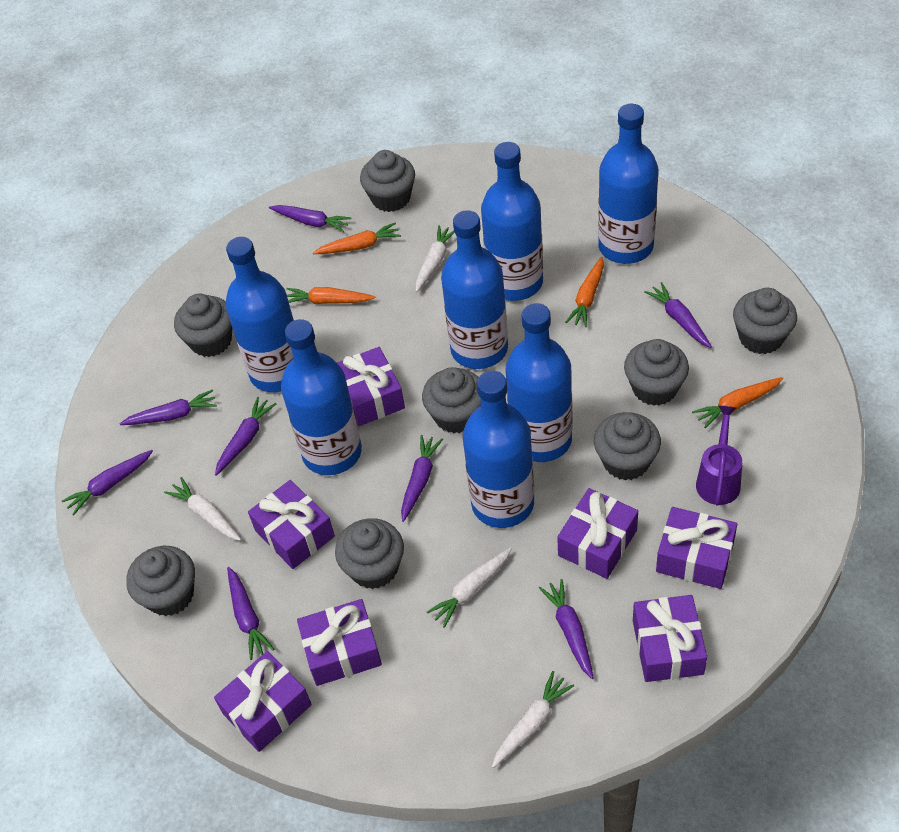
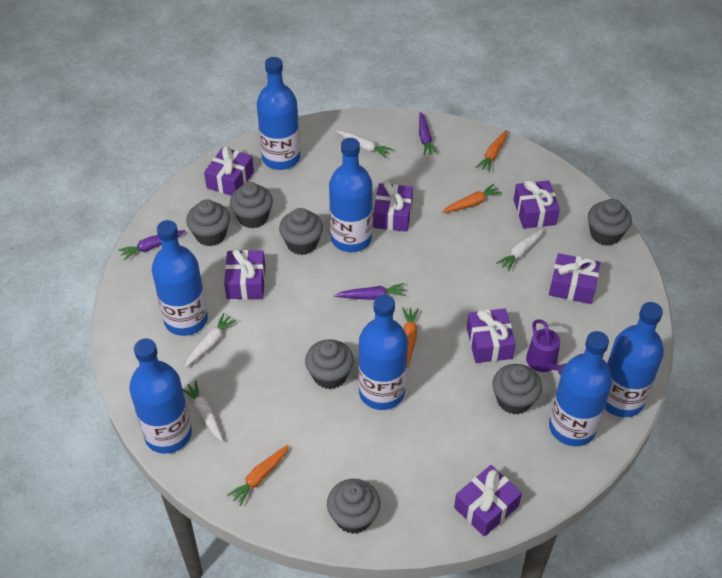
grey cupcake: [126,546,195,616] [174,293,232,357] [335,518,404,589] [360,150,415,212] [422,367,481,433] [594,412,661,481] [624,339,689,406] [733,288,797,354] = 8 -> [186,199,230,246] [230,182,273,228] [279,208,323,255] [305,340,354,389] [327,479,381,534] [492,364,542,414] [588,199,632,246] = 7
purple carrot: [62,450,153,516] [119,389,217,425] [215,397,276,476] [227,567,274,660] [269,205,351,232] [401,435,443,522] [539,579,594,679] [644,282,712,348] = 8 -> [118,230,185,260] [334,283,406,300] [419,112,438,156] = 3

